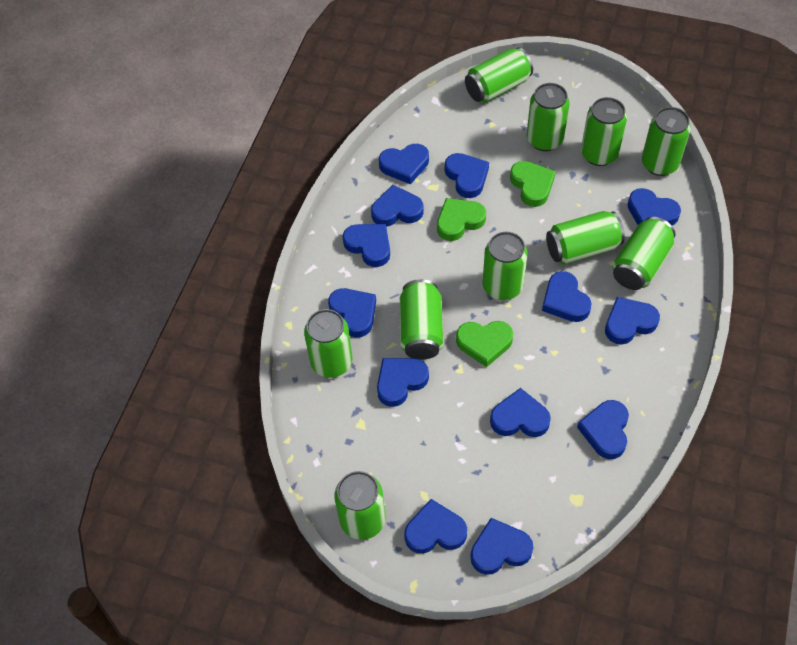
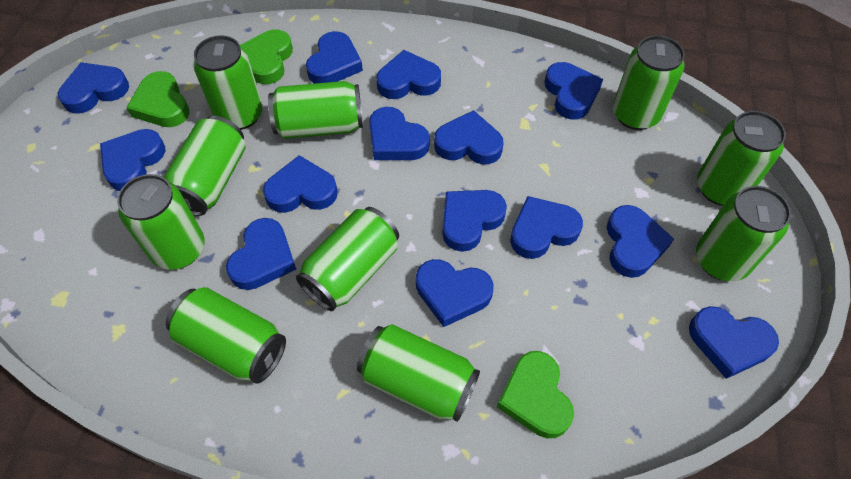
blue heart: [328,288,376,337] [343,224,390,267] [371,185,423,227] [377,358,429,407] [379,144,429,184] [404,499,467,554] [445,153,489,198] [470,518,534,575] [490,388,551,437] [542,271,592,322] [577,400,629,459] [605,297,660,345] [628,188,681,225] = 13 -> [58,62,129,114] [100,129,165,191] [226,218,296,290] [263,155,338,213] [306,31,363,84] [369,107,430,160] [376,50,441,99] [416,259,493,327] [434,110,504,164] [442,190,507,252] [510,196,583,259] [544,62,603,120] [607,205,674,278] [689,306,779,379] = 14

